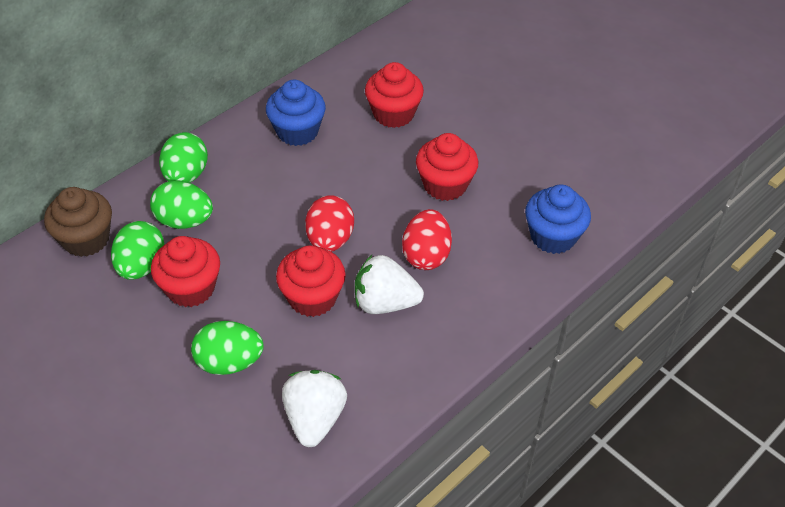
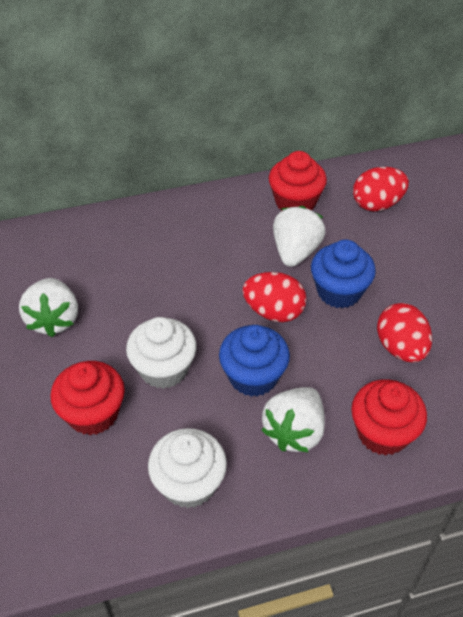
brown cupcake: [44,187,112,257] = 1 -> none = 0
green egg: [111,221,165,280] [150,180,213,229] [159,132,208,183] [191,321,264,375] = 4 -> none = 0
red cupcake: [151,236,220,307] [276,245,346,317] [365,62,424,128] [416,133,478,201] = 4 -> [50,361,125,435] [269,151,327,211] [351,379,427,455] = 3
red egg: [305,195,354,252] [402,209,452,270] = 2 -> [243,272,307,322] [353,167,409,211] [377,303,432,363] = 3
white cupcake: none = 0 -> [126,317,197,389] [148,428,227,508] = 2
white strawberry: [282,370,347,447] [355,255,424,314] = 2 -> [19,278,78,337] [261,387,325,453] [273,206,326,267] = 3

